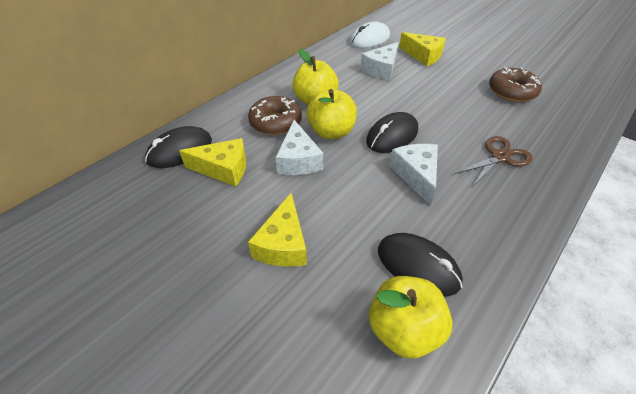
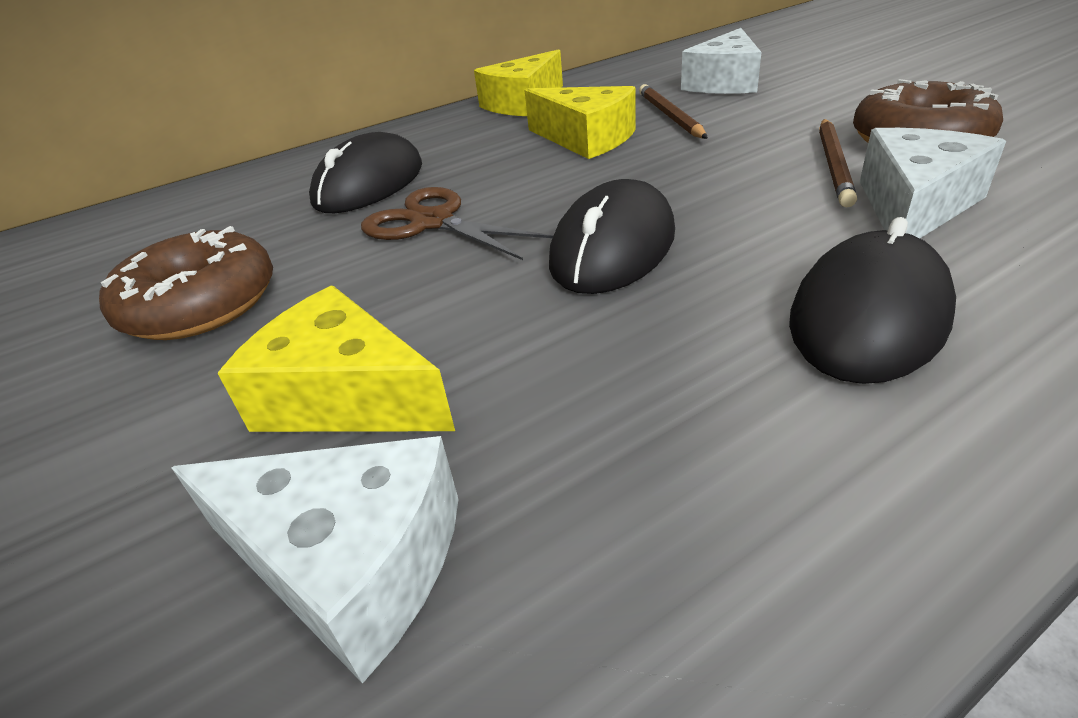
brown pencil: none = 0 -> [639,84,708,139] [819,119,857,207] = 2
white mouse: [350,22,390,48] = 1 -> none = 0
yellow apple: [292,49,339,105] [307,89,357,139] [369,276,453,359] = 3 -> none = 0

